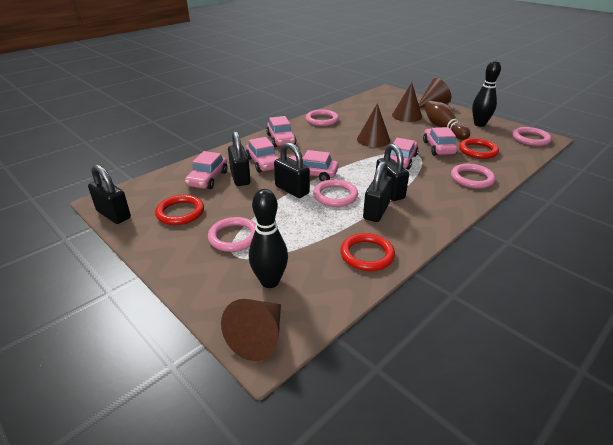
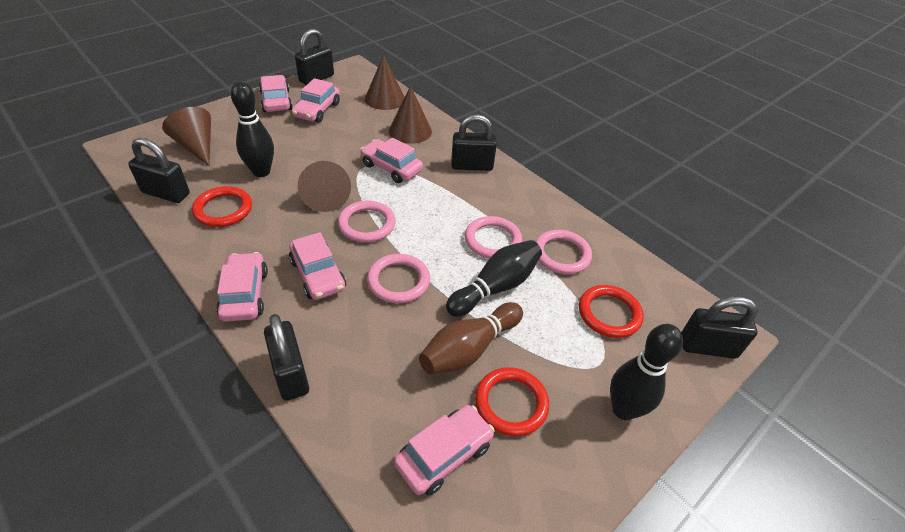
black bowling pin: [249,189,288,288] [472,61,501,127] = 2 -> [231,81,274,177] [446,240,542,317] [610,324,683,420] = 3
pink ring: [208,217,256,252] [306,110,339,126] [313,179,358,207] [451,164,495,189] [512,127,552,146] = 5 -> [338,201,396,242] [367,254,430,303] [465,216,522,259] [535,230,592,274] = 4

